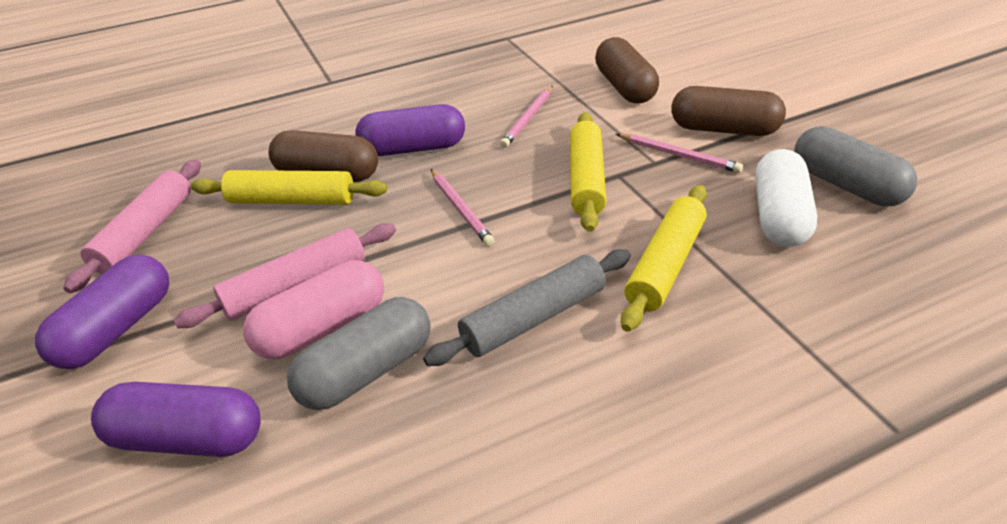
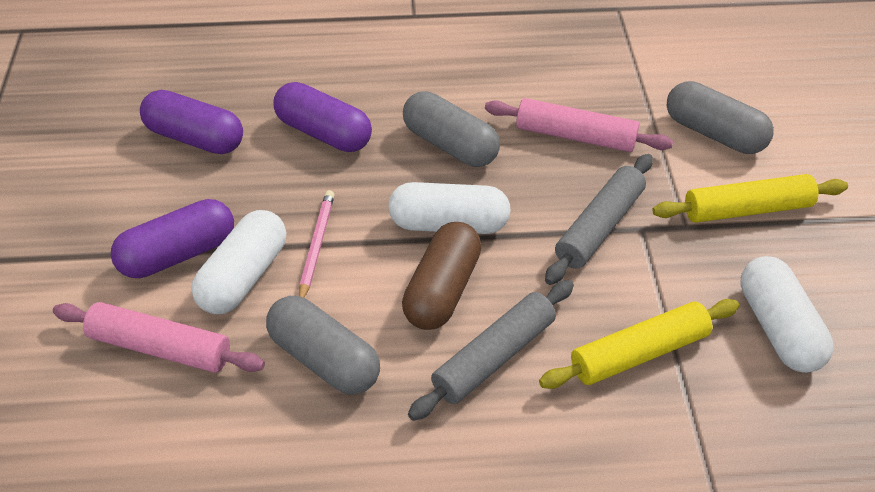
brown capsule: [269,130,378,182] [595,37,659,103] [671,86,786,136] = 3 -> [402,222,481,330] = 1
grey capsule: [287,297,431,410] [794,126,917,206] = 2 -> [266,296,380,395] [403,91,500,167] [667,81,774,154] = 3
grey rolling pin: [423,249,631,366] = 1 -> [408,280,574,421] [545,154,653,285] = 2
pink capsule: [243,260,384,359] = 1 -> none = 0
pink pencil: [431,169,495,246] [500,86,553,148] [616,133,743,173] = 3 -> [299,190,335,298] = 1
white capsule: [755,149,817,247] = 1 -> [191,210,286,314] [388,182,511,234] [740,256,834,373] = 3
yellow rolling pin: [191,170,387,205] [570,112,606,232] [621,185,707,332] = 3 -> [539,299,739,389] [653,174,848,223] = 2

